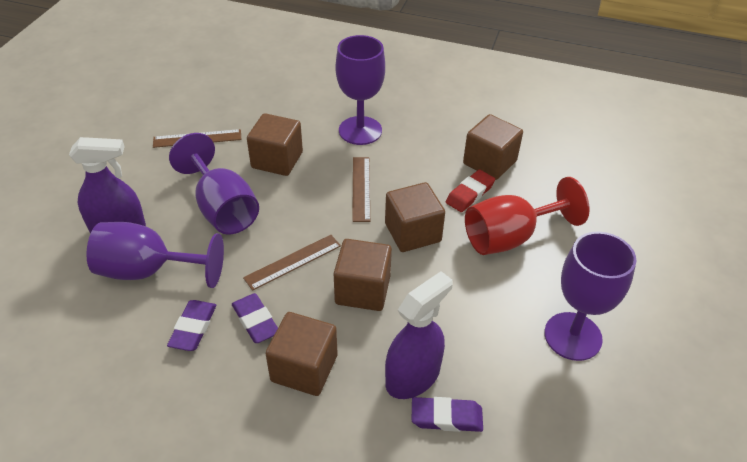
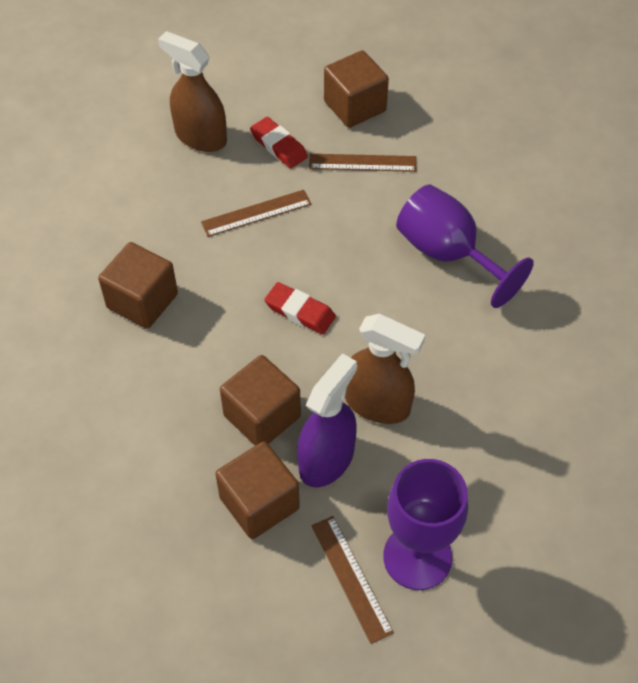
brown cube: [247,113,303,176] [266,312,338,396] [334,239,392,311] [385,182,445,252] [463,114,523,180] = 5 -> [98,242,178,329] [215,441,300,539] [220,355,301,446] [324,50,389,128] = 4
brown spray bottle: none = 0 -> [158,31,227,152] [345,314,425,424] = 2
purple eraser: [167,300,216,351] [232,293,278,343] [412,397,483,432] = 3 -> none = 0
purple goblet: [86,222,224,288] [169,133,259,235] [336,35,385,145] [544,232,637,361] = 4 -> [383,459,468,590] [396,185,534,308] = 2
purple spray bottle: [69,137,146,234] [385,271,453,399] = 2 -> [297,353,357,487] = 1
red eraser: [446,170,495,212] = 1 -> [250,117,308,168] [264,282,336,335] = 2
red goblet: [465,177,590,255] = 1 -> none = 0

